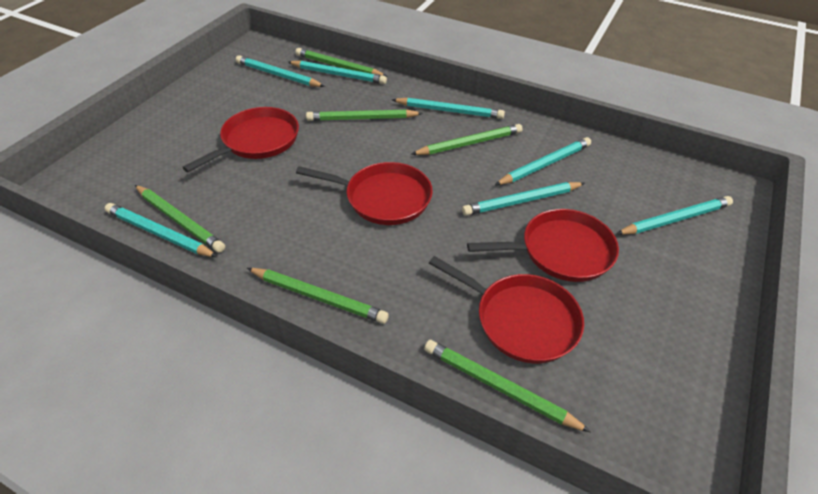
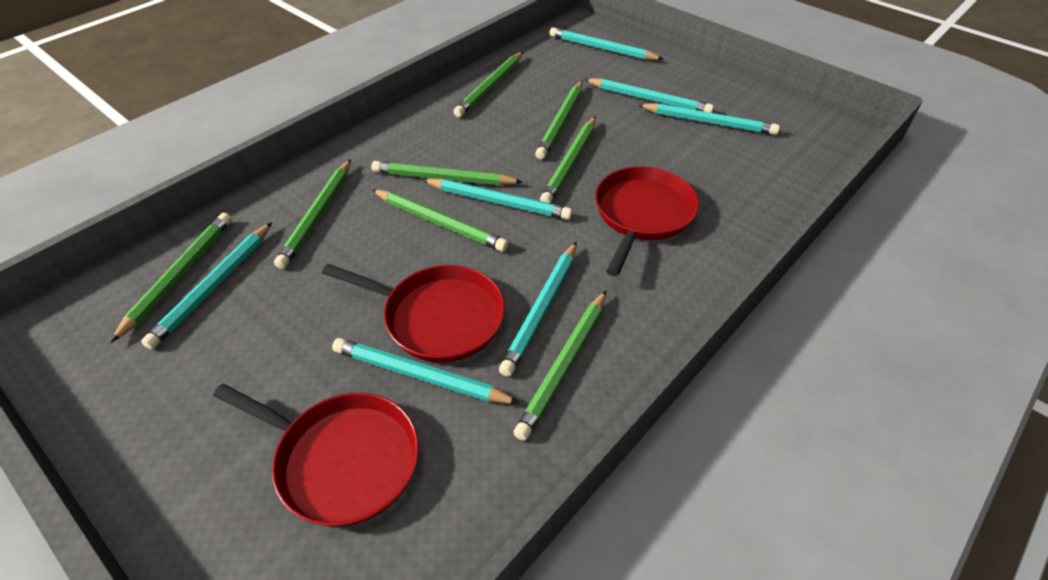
green pencil: [135,185,225,253] [247,268,389,324] [296,48,388,77] [306,109,423,121] [411,124,523,155] [424,340,591,432] = 6 -> [110,213,232,343] [274,159,351,269] [371,161,523,185] [372,189,509,252] [453,52,523,117] [513,291,606,441] [535,81,583,159] [540,116,596,203] = 8
red pan: [182,107,299,172] [296,162,433,225] [429,256,584,363] [467,209,619,282] = 4 -> [213,384,419,527] [322,264,505,363] [595,166,699,276] = 3

